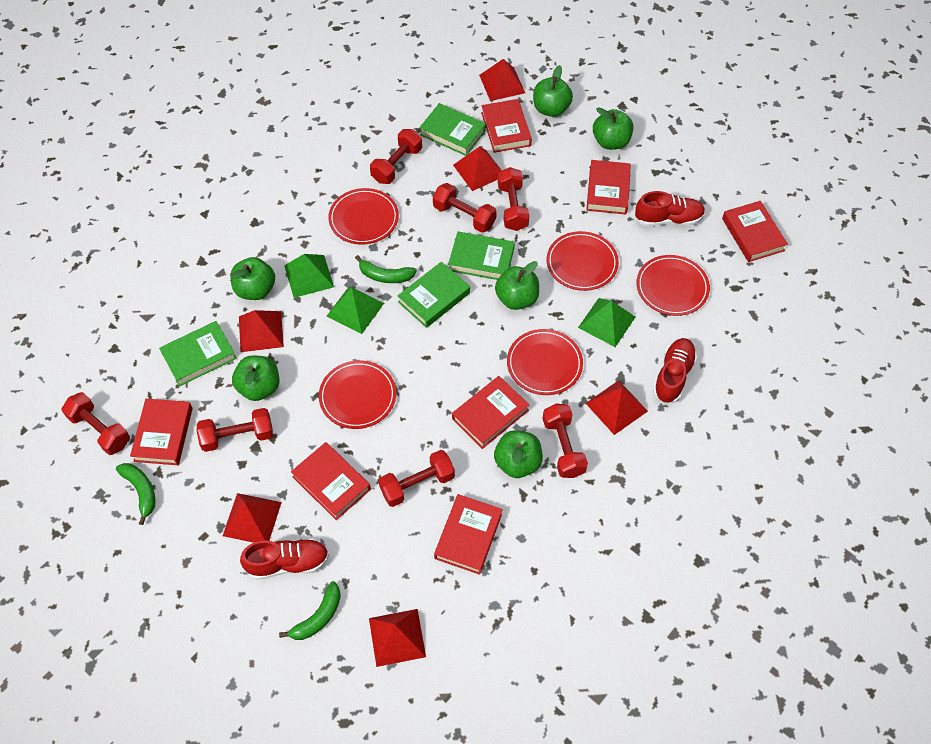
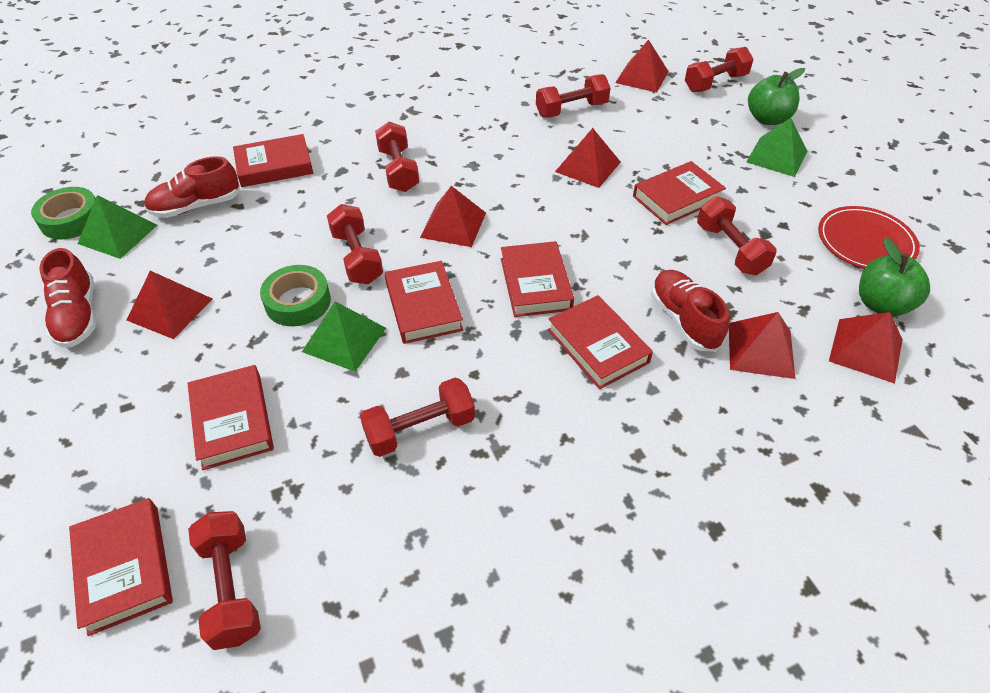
green apple: [230,257,275,300] [232,356,280,401] [494,430,543,478] [495,261,539,310] [533,65,573,117] [593,107,633,150] = 6 -> [748,68,805,125] [859,237,930,317] = 2
green banana: [116,463,155,525] [279,581,341,640] [355,255,416,283] = 3 -> none = 0
green book: [159,321,237,386] [398,262,470,328] [419,103,486,156] [448,232,515,280] = 4 -> none = 0
green tape: none = 0 -> [31,187,96,240] [260,265,331,326] = 2
red plate: [319,360,396,429] [328,188,399,245] [507,329,583,395] [547,231,619,291] [637,255,710,316] = 5 -> [818,206,920,269] = 1

